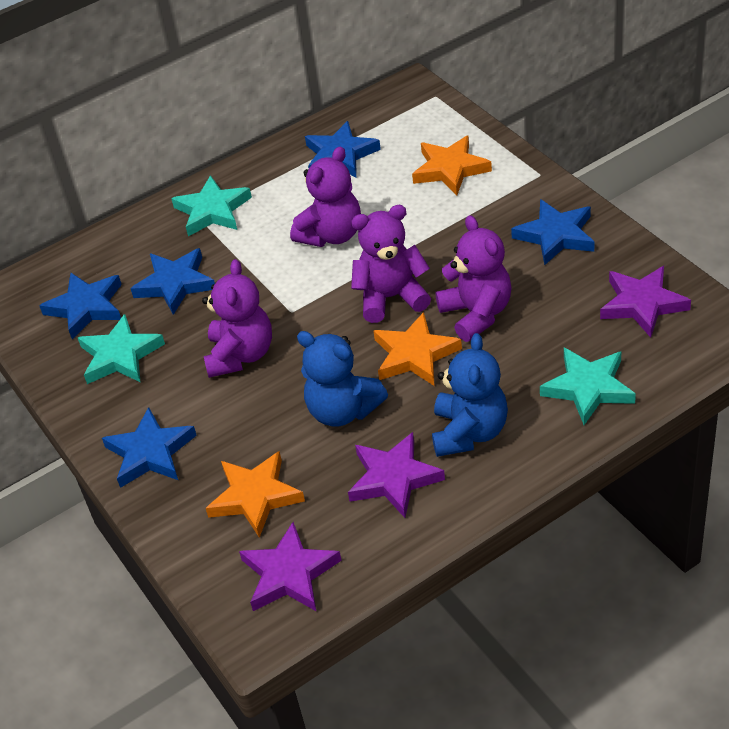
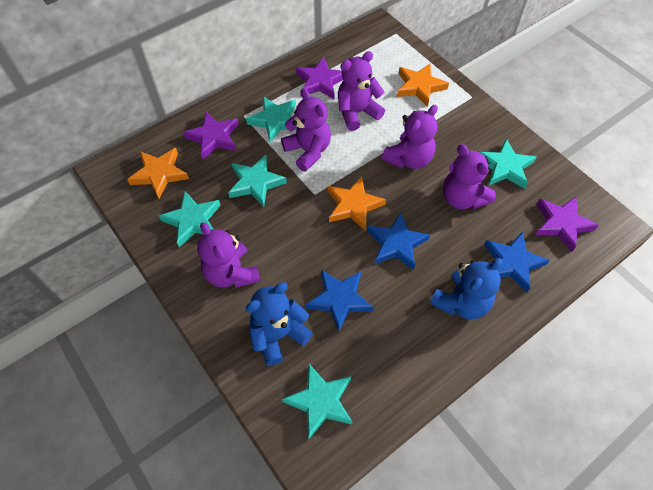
blue star: [39,272,122,339] [102,407,197,488] [131,248,215,315] [305,121,381,178] [511,199,594,265] = 5 -> [306,270,374,332] [367,212,430,270] [484,232,550,292] = 3
purple teddy bear: [202,259,272,378] [290,146,361,247] [351,205,431,323] [436,215,512,342] = 4 -> [197,222,261,288] [281,88,331,171] [338,51,385,131] [382,105,438,169] [443,144,496,210] = 5
turquoise star: [78,314,165,384] [171,175,252,236] [540,348,636,425] = 3 -> [159,191,221,247] [228,155,287,207] [246,96,297,143] [282,364,353,439] [479,139,536,189] = 5

